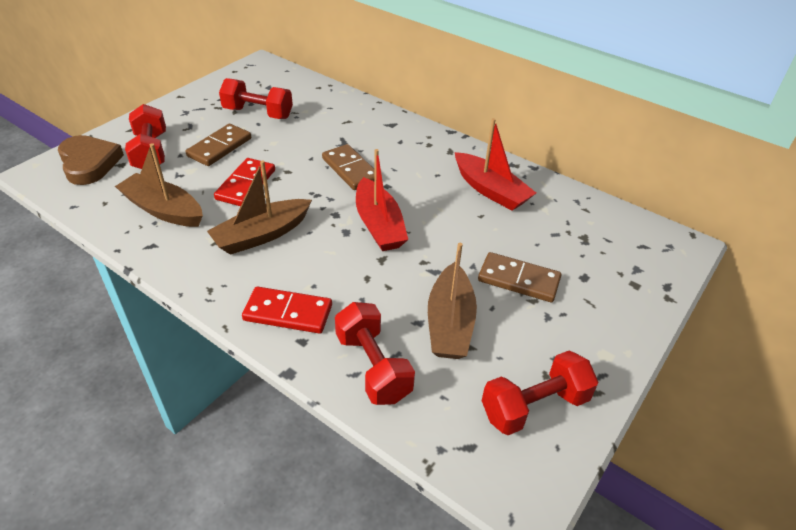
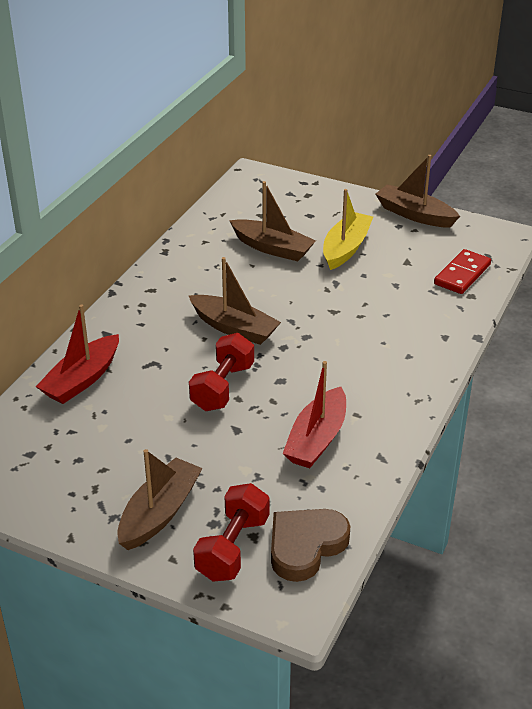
brown boat: [115,143,203,227] [207,160,312,255] [428,243,477,359] = 3 -> [117,449,203,550] [189,257,281,345] [229,181,316,261] [375,155,460,228] = 4
brown domino: [186,124,251,166] [322,144,374,190] [478,252,561,302] = 3 -> none = 0
red domino: [214,158,275,206] [242,287,332,334] = 2 -> [434,249,491,294] = 1
red dumbbell: [125,104,166,169] [219,78,293,119] [335,302,415,405] [482,351,598,435] = 4 -> [189,333,254,411] [193,483,270,582] = 2
yellow boat: none = 0 -> [323,189,373,270] = 1

